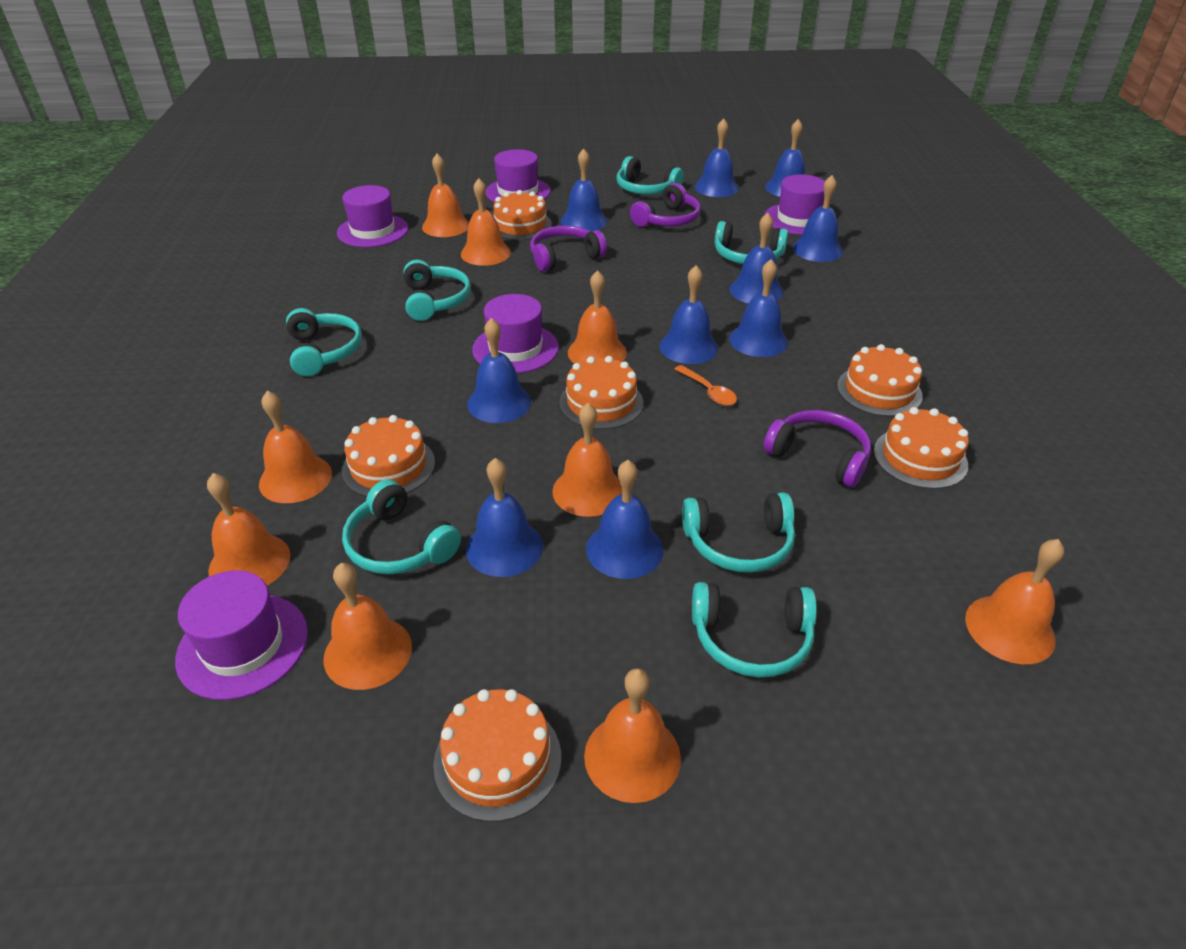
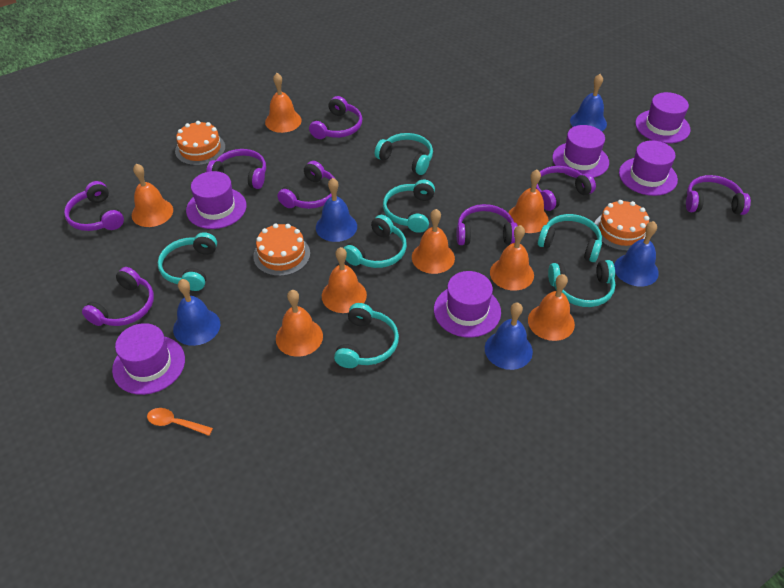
blue bell: [466,458,543,577] [467,318,531,423] [561,148,608,231] [586,460,663,579] [659,265,718,364] [695,119,739,197] [729,213,783,304] [729,259,788,357] [765,119,805,197] [792,175,843,262] = 10 -> [173,279,220,346] [316,178,357,242] [485,302,533,370] [570,74,607,131] [614,221,659,286] = 5
orange bell: [207,473,290,585] [259,391,332,503] [324,563,412,690] [422,154,469,237] [461,178,511,266] [552,403,622,517] [568,270,627,364] [584,668,681,803] [965,539,1064,664] = 9 -> [132,163,173,227] [265,73,302,133] [276,290,323,357] [322,247,367,313] [412,209,455,274] [490,225,534,291] [508,170,549,233] [528,274,575,341] = 8
orange cake: [342,415,435,497] [433,689,561,822] [493,190,552,240] [560,356,643,429] [837,344,923,417] [874,407,969,489] = 6 -> [175,121,226,166] [253,223,310,276] [595,200,649,251] = 3
purple hat: [175,570,308,700] [337,185,408,247] [472,294,559,373] [485,149,551,202] [764,174,825,235] = 5 -> [112,323,185,395] [186,171,246,229] [434,271,501,338] [552,125,609,178] [619,140,678,196] [635,92,690,143] = 6
purple headphones: [530,226,607,271] [630,183,701,227] [764,410,871,487] = 3 -> [64,181,124,231] [82,267,154,326] [206,149,266,189] [277,161,335,209] [309,96,362,139] [457,204,518,245] [536,166,596,211] [686,175,751,215] = 8

